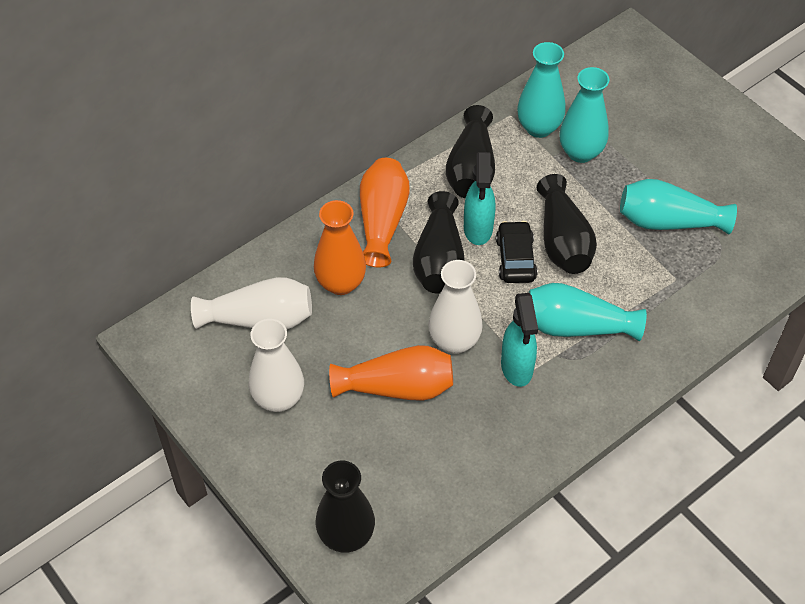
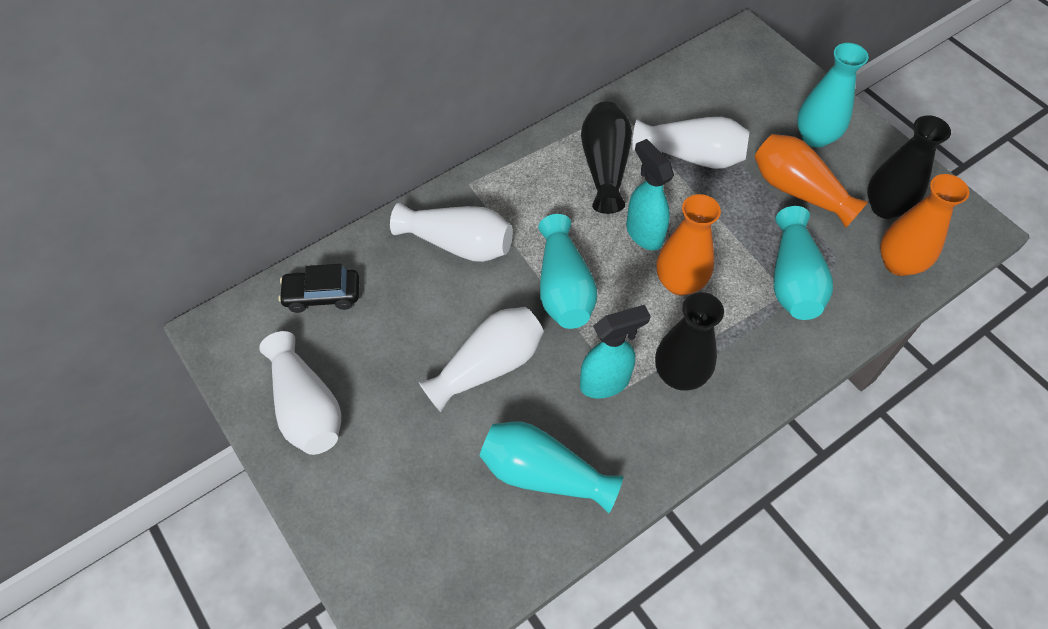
black vase: [316,461,375,553] [413,191,465,294] [446,105,495,198] [537,174,597,274] = 4 -> [581,102,632,214] [655,292,724,391] [867,115,951,219] = 3
white vase: [191,277,312,329] [249,319,304,412] [428,260,483,354] = 3 -> [259,331,341,455] [390,203,513,262] [419,307,544,412] [632,117,750,169] = 4

